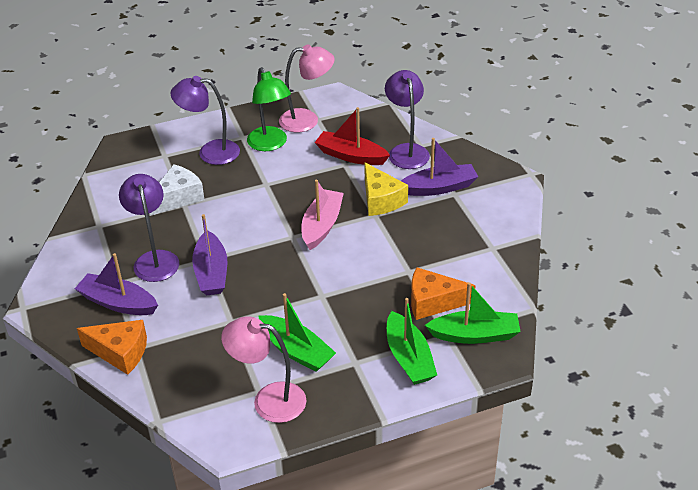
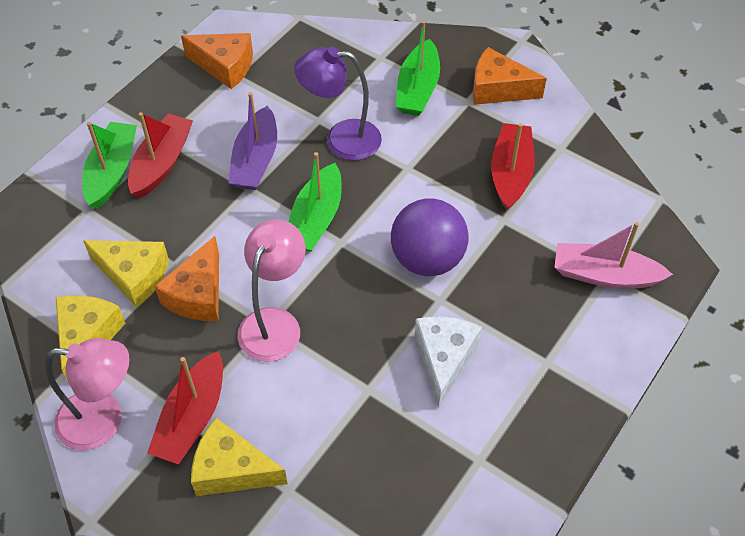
green lamp: [247,67,291,151] = 1 -> none = 0
orange cheese: [77,320,147,375] [411,267,476,320] = 2 -> [154,236,219,321] [181,33,253,89] [473,47,547,105] = 3
purple ball: none = 0 -> [391,199,468,276] = 1
purple boat: [75,253,158,315] [192,214,227,295] [401,138,478,196] = 3 -> [228,92,277,190] = 1
purple lamp: [119,174,179,282] [170,76,240,165] [385,70,430,169] = 3 -> [294,47,382,161] = 1
red boat: [315,107,390,165] = 1 -> [128,112,193,198] [147,351,223,465] [491,123,535,210] = 3
yellow cheese: [364,162,408,216] = 1 -> [56,296,125,381] [83,240,169,308] [191,418,288,496] = 3

